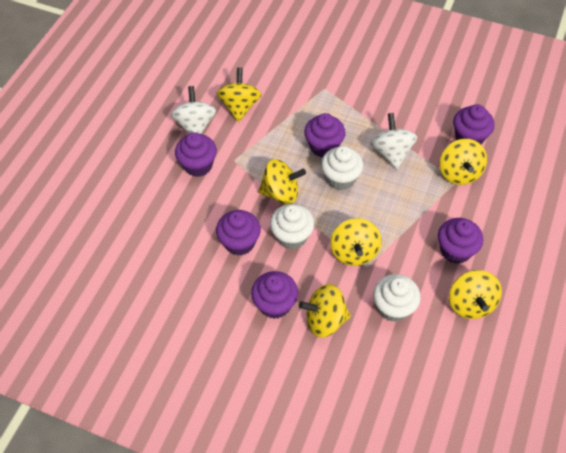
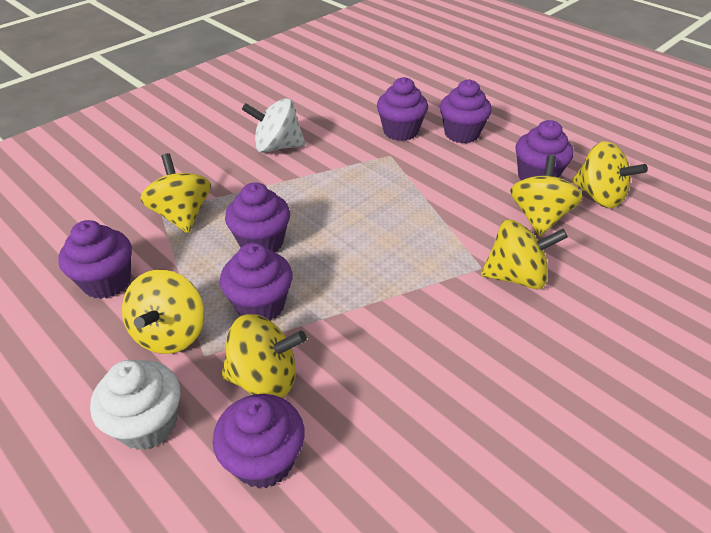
purple cupcake: [175,132,217,177] [216,210,261,256] [251,271,298,319] [304,113,346,157] [438,218,483,264] [453,104,495,144] = 6 -> [58,220,132,299] [213,394,305,489] [220,243,293,321] [225,182,290,252] [377,77,428,141] [440,79,492,143] [515,120,574,180] = 7
white cupcake: [270,204,314,249] [321,146,363,191] [373,274,421,322] = 3 -> [90,360,180,450] = 1
white spinning top: [171,86,216,134] [370,113,417,169] = 2 -> [242,98,306,153] = 1

